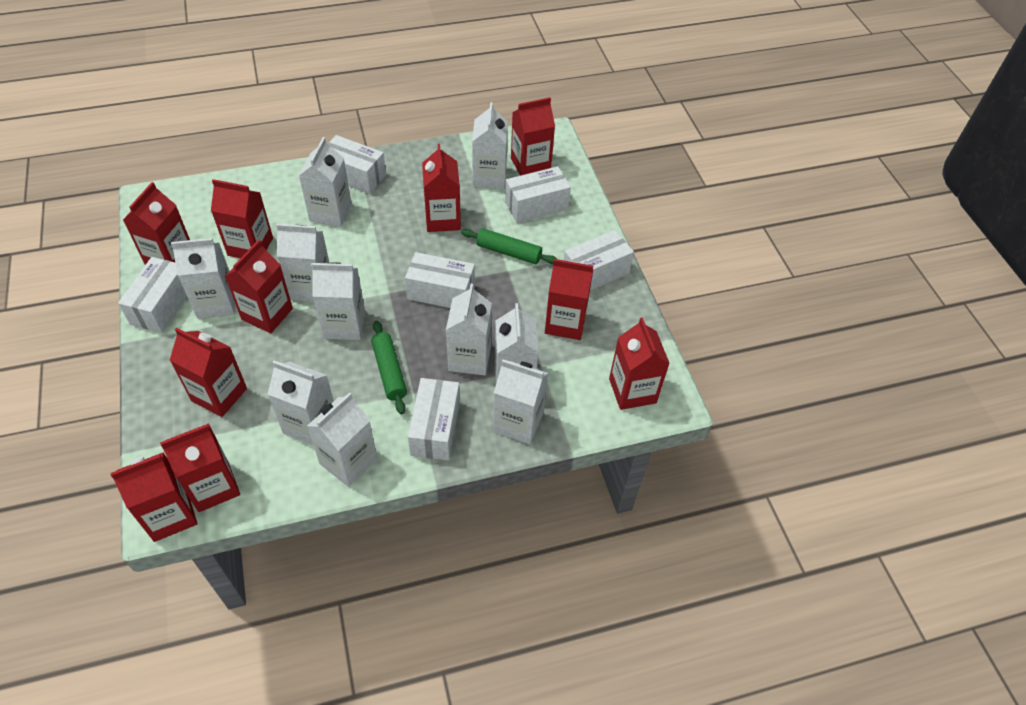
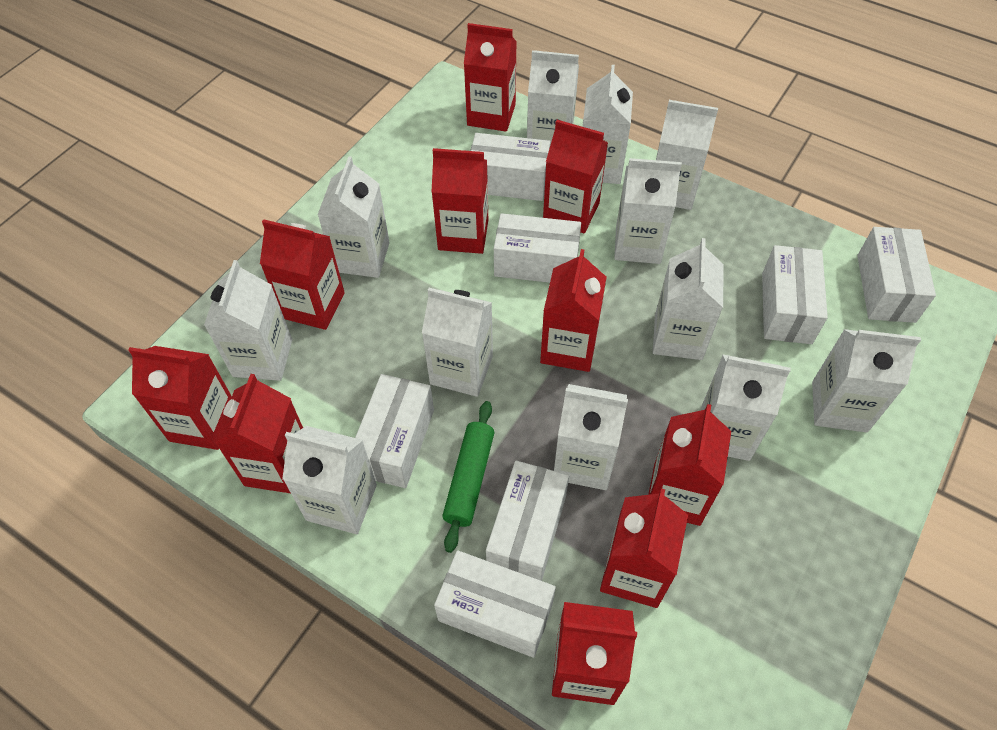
green rolling pin: [371,321,407,414] [461,228,557,264] = 2 -> [442,401,494,553] = 1
white box: [118,257,187,333] [328,135,386,194] [405,252,475,308] [408,378,460,461] [505,166,571,223] [564,230,634,291] = 6 -> [355,374,434,488] [434,550,556,658] [471,133,550,201] [486,461,569,581] [494,213,581,283] [762,245,828,344] [857,227,936,323] = 7
white carton: [171,238,235,319] [268,361,334,445] [276,224,329,302] [299,137,352,227] [307,392,377,487] [311,263,365,340] [446,284,492,375] [472,102,508,189] [493,359,548,444] [495,303,539,383] = 10 -> [204,260,292,381] [282,426,377,534] [318,156,390,278] [422,288,493,397] [527,50,579,145] [554,384,628,490] [582,65,633,184] [614,158,682,264] [653,238,724,360] [656,100,718,210] [701,354,791,461] [812,329,921,433] = 12

